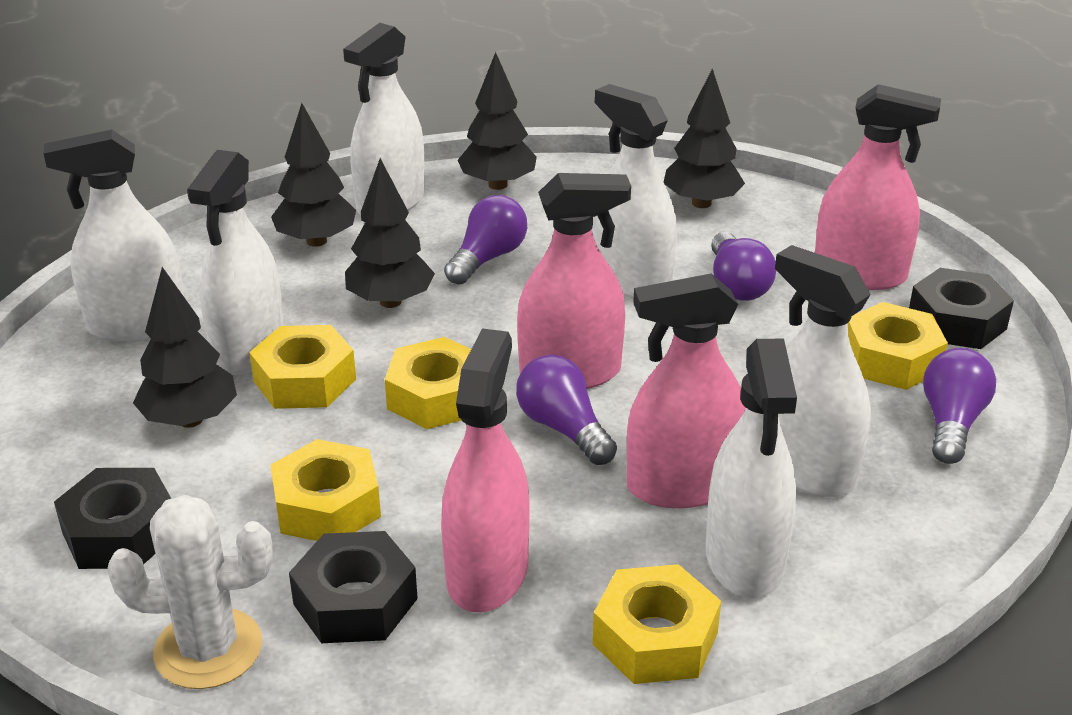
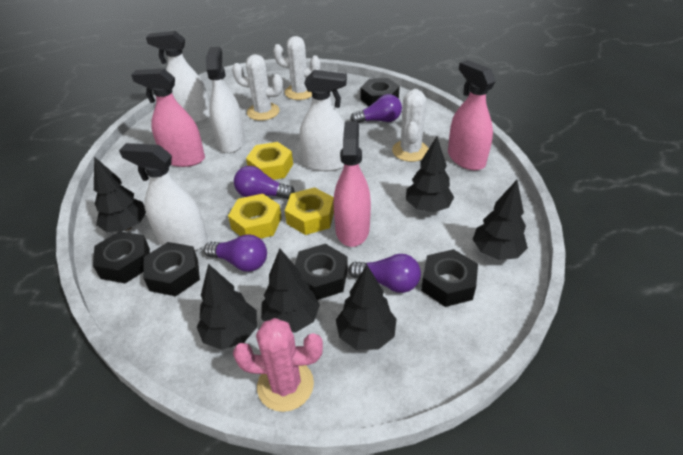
black nut: [54,468,171,569] [289,531,418,643] [909,268,1014,349] = 3 -> [93,231,150,284] [143,242,200,296] [295,244,348,300] [361,78,400,106] [421,249,478,307] = 5
black tree: [133,267,237,428] [271,103,356,247] [345,158,435,308] [458,52,537,190] [664,68,745,208] = 5 -> [94,157,146,232] [197,264,257,350] [261,249,320,332] [336,265,397,350] [406,137,454,212] [473,180,528,260] = 6
pink cactus: none = 0 -> [233,318,323,412] = 1
pink spray bottle: [441,328,530,612] [517,173,631,389] [627,274,746,508] [815,84,941,290] = 4 -> [131,69,205,167] [334,121,371,247] [448,60,496,171] = 3
white cactus: [107,495,273,689] = 1 -> [232,54,283,121] [273,36,321,100] [392,89,429,162] = 3
white spray bottle: [43,129,184,341] [187,150,284,375] [343,23,425,215] [592,84,677,298] [705,339,797,598] [775,245,871,497] = 6 -> [119,143,208,251] [146,31,210,123] [206,47,245,153] [300,70,347,171] = 4
yellow nut: [249,325,356,409] [270,439,381,541] [385,337,471,429] [593,564,721,684] [848,302,948,390] = 5 -> [228,194,282,239] [246,142,293,180] [285,187,334,235] = 3

